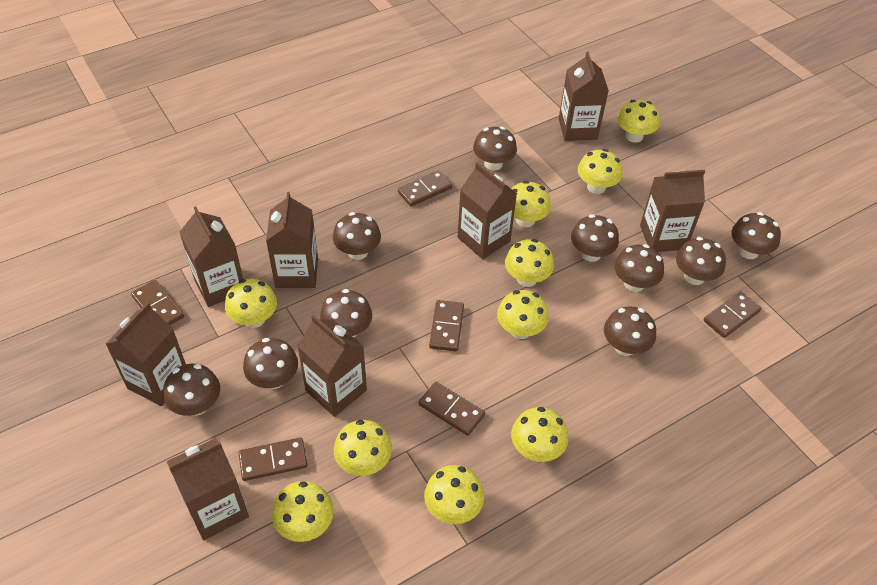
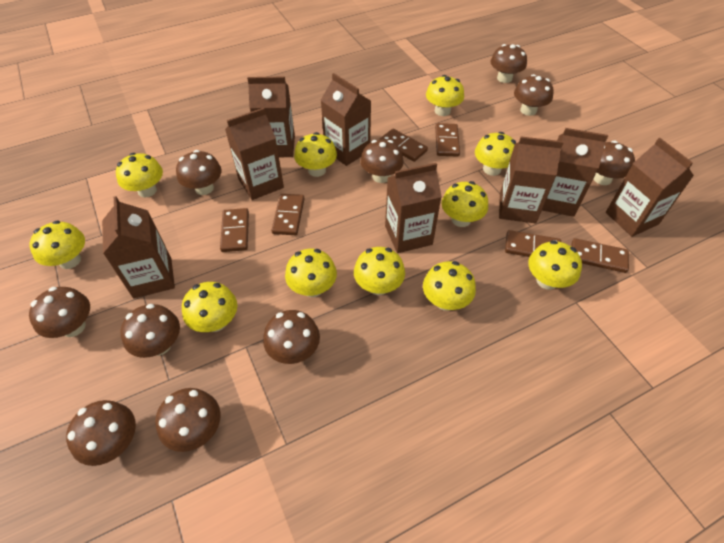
yellow mushroom: [225,279,277,328] [272,481,334,542] [334,420,392,476] [424,465,484,524] [497,290,549,339] [505,239,554,287] [511,181,551,227] [511,407,568,462] [578,149,622,194] [617,100,660,143] = 10 -> [29,220,85,269] [116,153,163,198] [182,282,237,332] [285,249,337,297] [294,132,337,177] [354,247,405,295] [423,261,476,311] [426,75,464,116] [442,181,488,227] [475,132,516,176] [528,240,582,290] = 11

